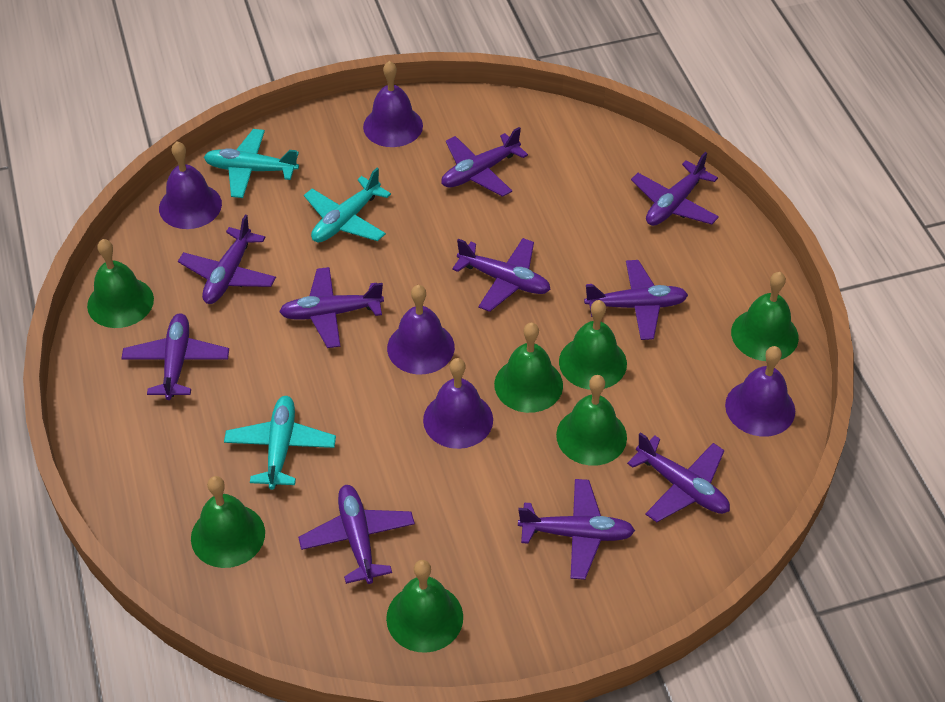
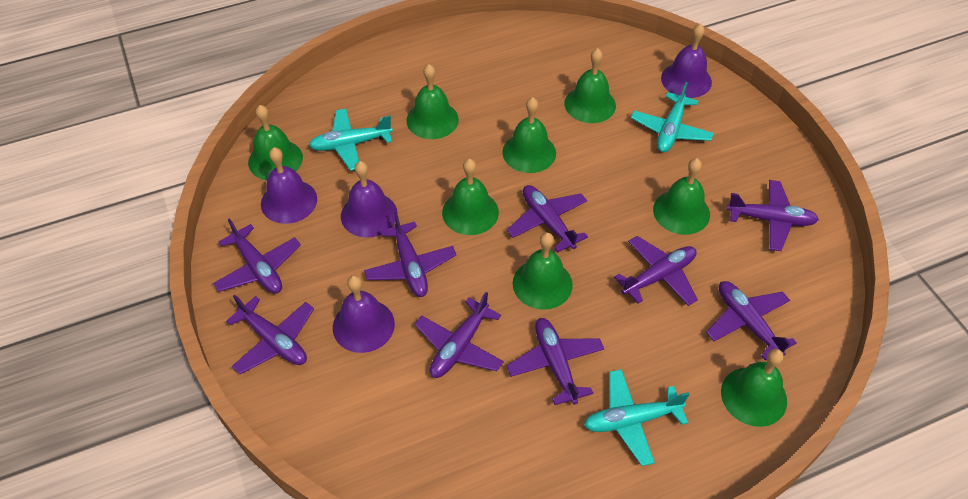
green bell: [87,239,154,328] [191,476,265,568] [386,560,463,653] [494,323,563,413] [556,375,627,466] [559,300,627,390] [731,272,799,361] = 7 -> [248,105,303,180] [406,64,459,139] [442,159,499,235] [502,97,556,173] [513,232,573,310] [564,48,616,123] [653,158,710,235] [721,349,787,427] = 8
purple bell: [159,141,222,229] [363,61,423,147] [387,285,455,374] [423,358,493,449] [725,346,795,437] = 5 -> [261,147,317,224] [333,275,395,353] [341,161,397,238] [661,23,712,98] = 4
purple plane: [121,313,229,400] [178,215,276,304] [279,267,384,348] [298,485,415,584] [441,127,528,197] [452,238,551,312] [518,479,635,580] [584,260,688,340] [627,432,730,522] [631,152,719,226] = 10 -> [213,218,301,294] [226,295,314,374] [364,212,456,297] [415,292,504,378] [506,318,604,405] [507,185,588,253] [614,236,698,306] [706,281,797,361] [726,180,819,251] = 9

